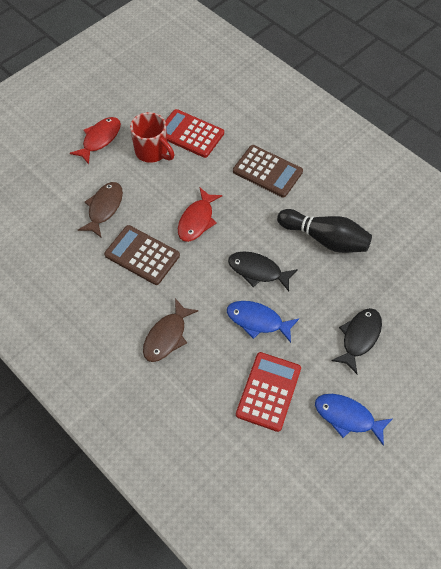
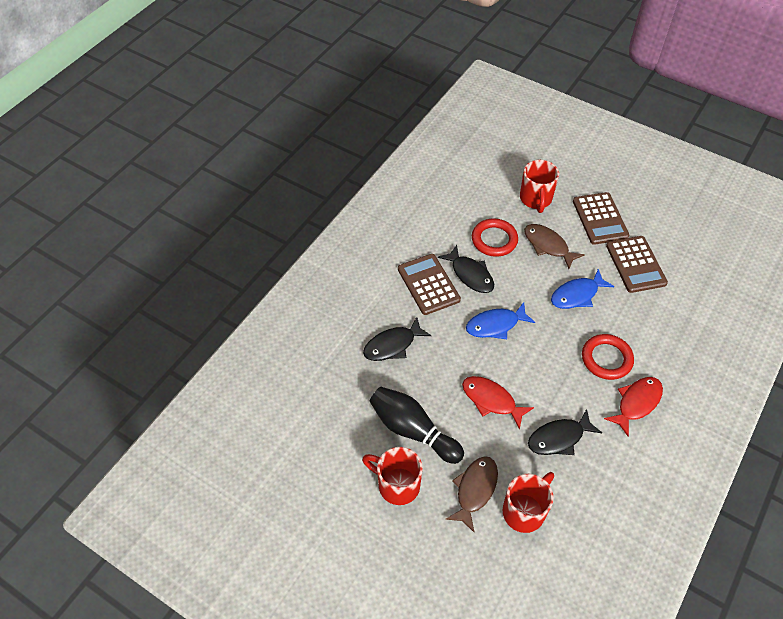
black fish: [228,251,298,291] [331,308,382,374] = 2 -> [363,317,432,361] [438,245,494,293] [528,409,602,455] = 3
brown calculator: [104,225,180,285] [233,145,303,198] = 2 -> [398,254,461,315] [573,192,629,245] [606,236,668,293] = 3
red calculator: [165,109,224,158] [236,352,301,432] = 2 -> none = 0
red mug: [130,112,175,163] = 1 -> [362,447,423,505] [502,472,554,533] [520,160,559,213] = 3
red ring: none = 0 -> [472,219,518,257] [582,334,634,380] = 2

